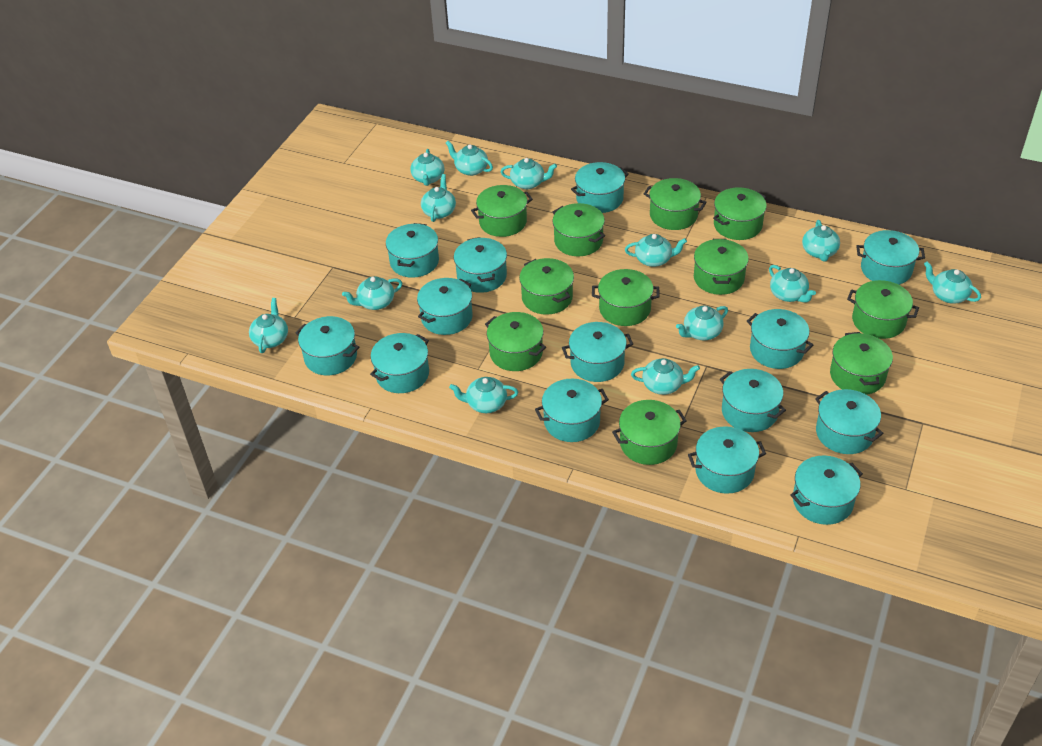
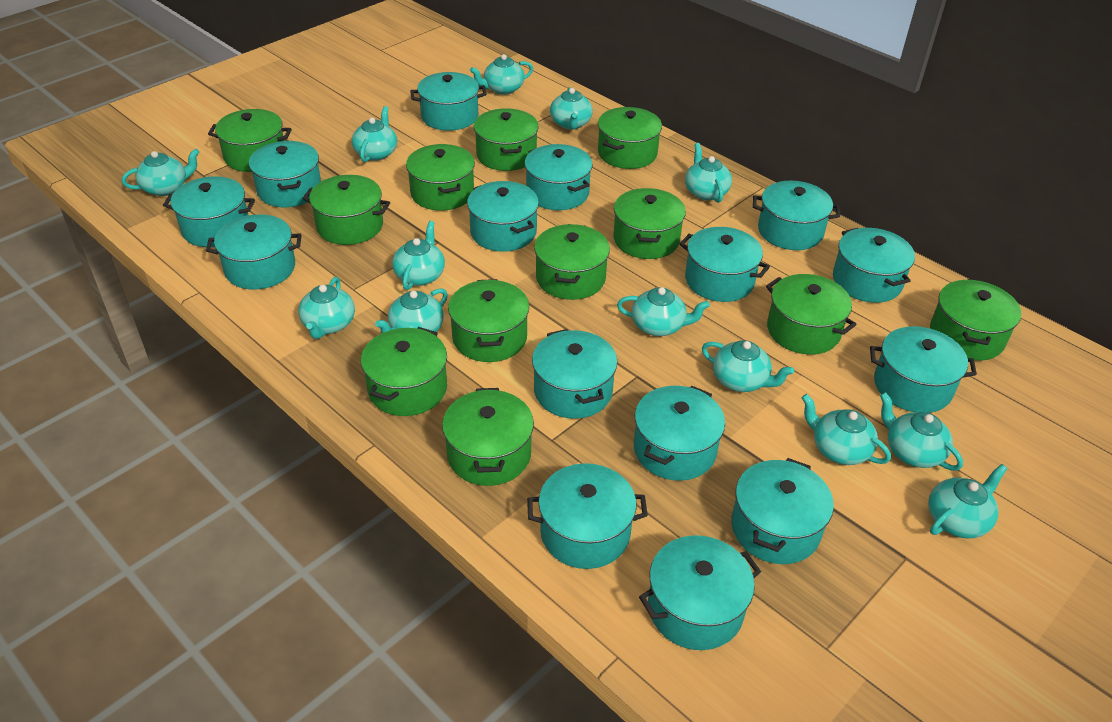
green pot: [471,185,533,237] [485,312,546,371] [519,258,574,315] [552,203,605,256] [592,269,660,326] [612,400,687,465] [644,178,707,230] [694,239,749,295] [713,187,767,240] [830,332,893,395] [847,280,919,339] = 11 -> [208,109,292,172] [302,175,390,245] [361,327,447,416] [406,144,475,211] [442,388,534,486] [448,279,529,362] [474,108,539,171] [534,224,610,300] [598,107,662,169] [613,188,686,259] [766,274,857,355] [930,279,1021,361] = 12
turquoise pot: [296,316,359,375] [370,333,429,393] [386,223,439,278] [417,278,473,335] [454,237,507,293] [535,379,609,442] [562,322,633,382] [571,162,629,213] [688,426,766,494] [720,369,786,432] [747,309,813,369] [790,455,863,525] [815,389,884,454] [856,230,925,285] = 14 -> [163,177,255,247] [206,214,302,290] [249,141,321,207] [410,72,487,131] [467,181,539,252] [524,144,593,210] [527,463,648,569] [532,329,618,419] [634,386,725,481] [639,535,761,650] [679,227,770,302] [731,458,834,564] [753,181,840,250] [833,228,915,303] [870,326,977,413] = 15

